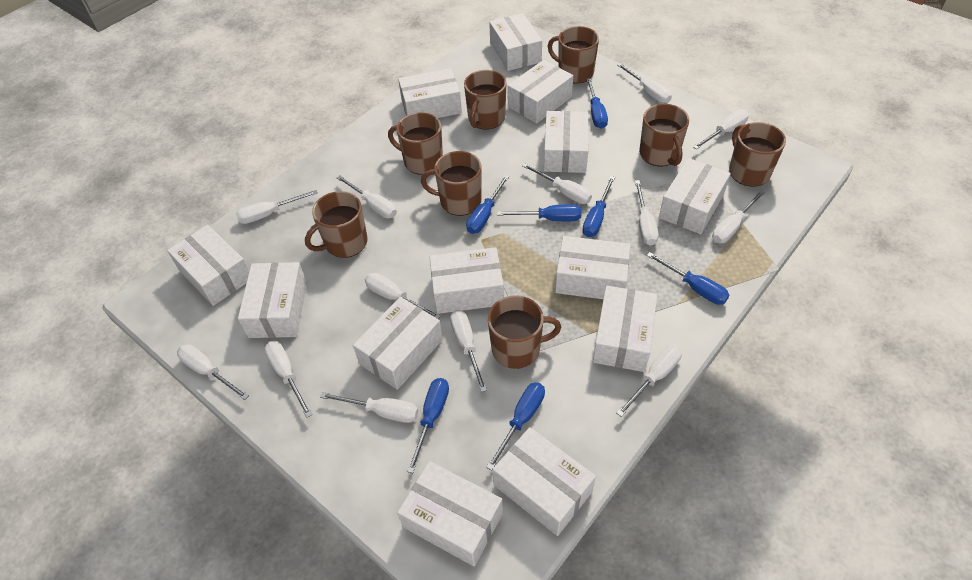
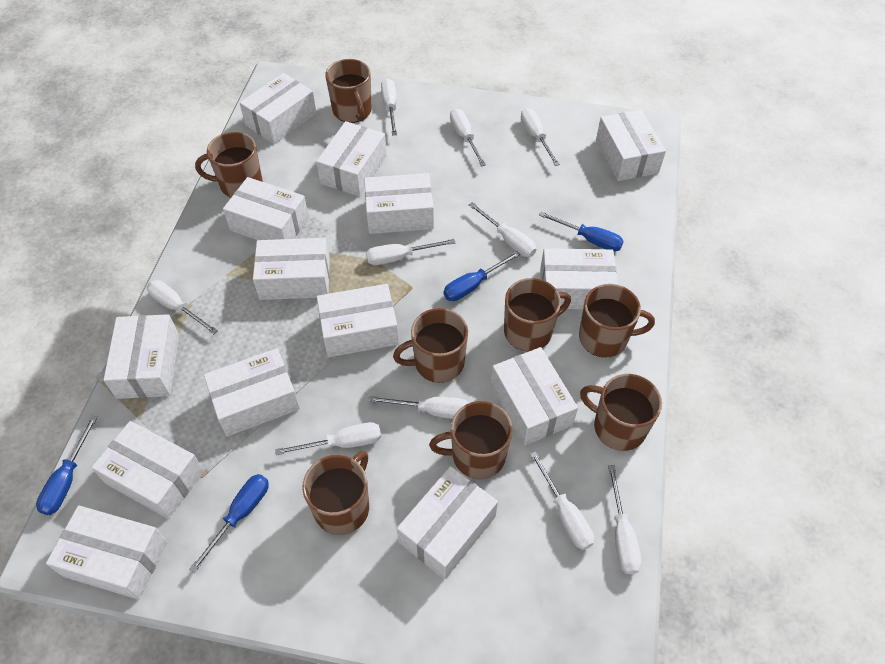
blue screwdriver: [407,378,449,473] [466,175,509,234] [486,382,545,470] [497,204,582,221] [583,176,615,237] [586,78,608,129] [646,252,729,305] = 7 -> [36,416,98,515] [190,474,269,573] [443,251,521,301] [539,212,624,252] = 4
white box: [167,225,249,306] [238,262,307,338] [353,297,443,390] [397,461,503,567] [398,68,462,118] [429,247,504,314] [489,13,542,71] [493,427,596,536] [507,60,573,124] [544,111,588,173] [555,236,630,299] [593,286,657,372] [659,158,731,234] = 13 -> [46,505,167,600] [91,421,204,519] [104,314,179,399] [204,348,300,437] [223,177,309,240] [240,73,316,144] [253,238,330,300] [316,121,387,197] [317,284,399,357] [364,173,434,234] [397,466,498,579] [491,347,578,445] [540,248,618,309] [596,110,666,181] = 14
white screwdriver: [177,344,249,400] [236,190,317,224] [264,341,312,418] [320,392,418,423] [337,176,397,218] [365,273,441,319] [450,310,487,392] [522,163,592,204] [617,63,672,103] [617,344,682,417] [635,180,659,246] [693,109,749,150] [712,191,764,243] = 13 -> [147,280,218,334] [275,422,381,455] [366,239,455,265] [368,396,469,419] [381,78,397,135] [450,109,486,166] [469,202,536,257] [521,108,560,166] [530,451,594,550] [608,465,642,574] = 10

